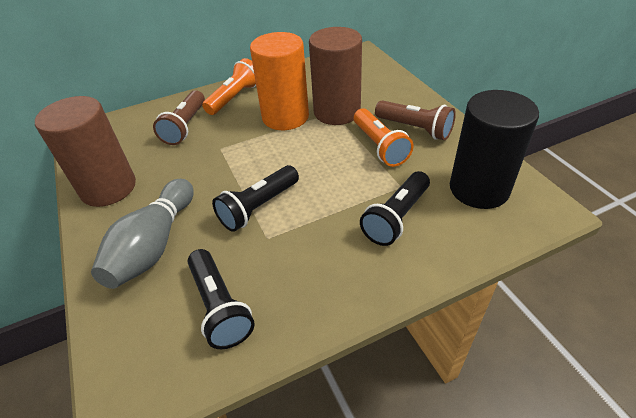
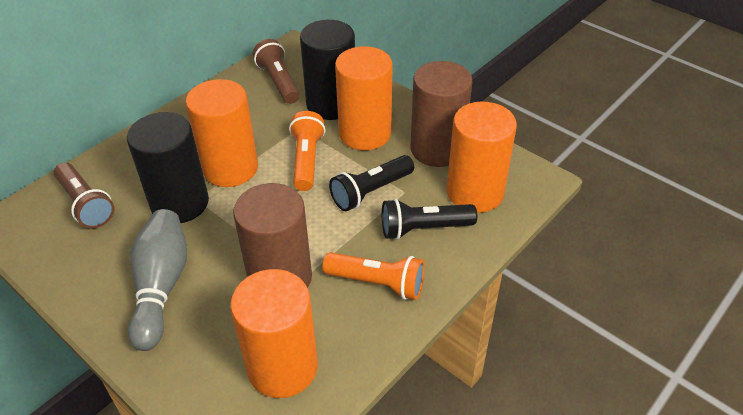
black cylinder: [450,90,539,209] = 1 -> [127,112,209,223] [300,20,355,120] = 2
black flashlight: [188,249,255,349] [212,165,299,232] [360,171,430,246] = 3 -> [329,155,414,211] [382,199,477,240] = 2
orange cylinder: [250,32,309,130] = 1 -> [186,79,258,187] [230,269,318,398] [335,46,393,150] [447,102,517,213] = 4

